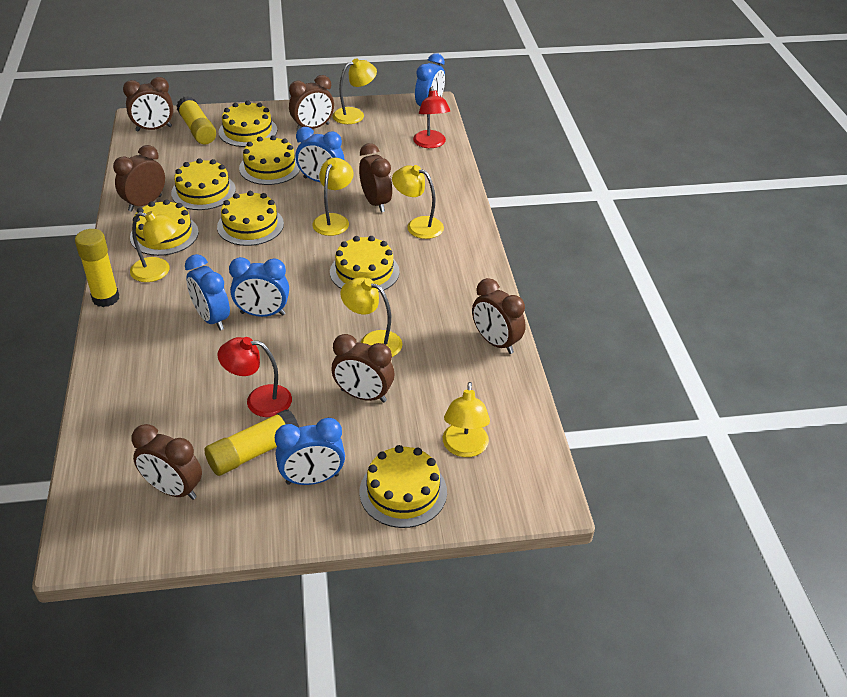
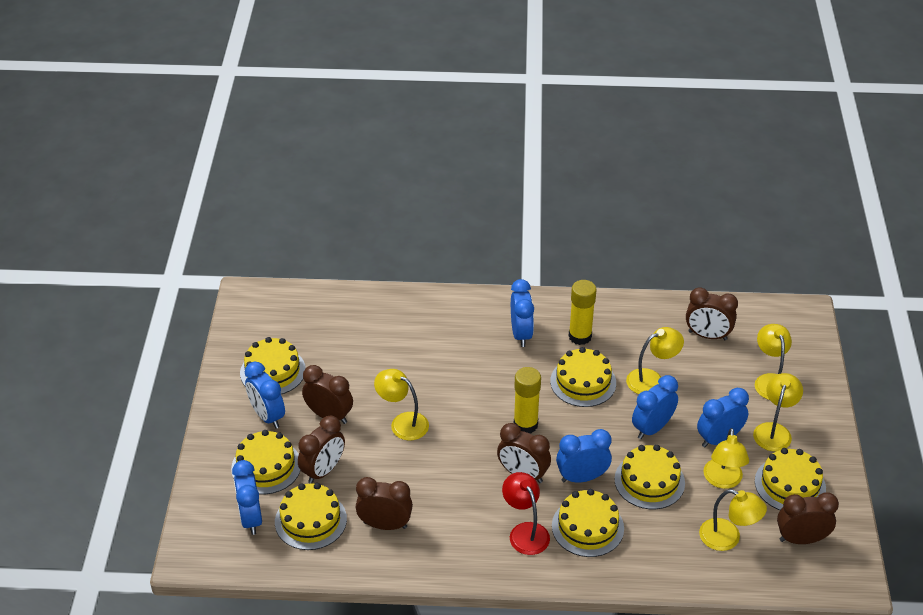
blue clock: [185,254,230,331] [229,257,289,317] [275,418,345,485] [296,127,344,182] [415,53,445,107] = 5 -> [232,460,262,535] [245,362,285,428] [511,279,534,347] [556,429,612,483] [632,375,678,439] [697,388,749,447] = 6
brown clock: [113,145,165,212] [123,77,173,132] [131,424,202,500] [289,75,334,131] [331,334,394,403] [359,143,392,212] [472,278,526,354] = 7 -> [298,416,345,484] [302,365,353,424] [356,477,413,530] [497,423,551,483] [686,287,738,340] [777,492,839,544] = 6
red lamp: [217,337,292,417] [413,87,450,148] = 2 -> [502,472,550,555] = 1
yellow glue stick: [75,229,119,307] [176,96,216,144] [205,409,299,476] = 3 -> [514,367,541,433] [569,280,596,345] = 2

